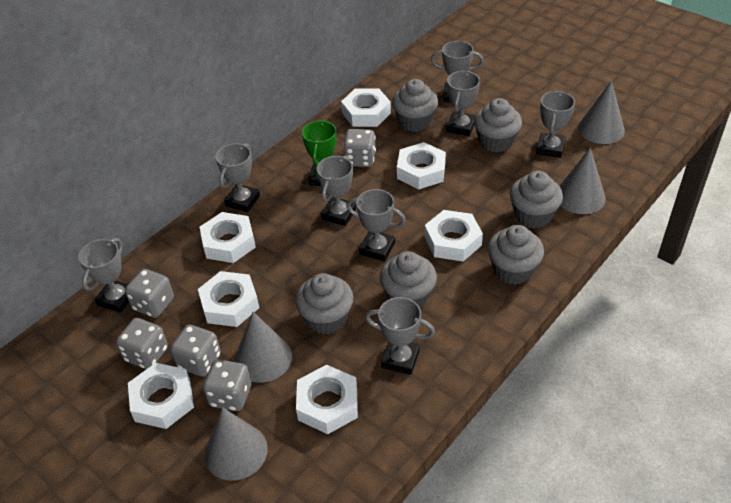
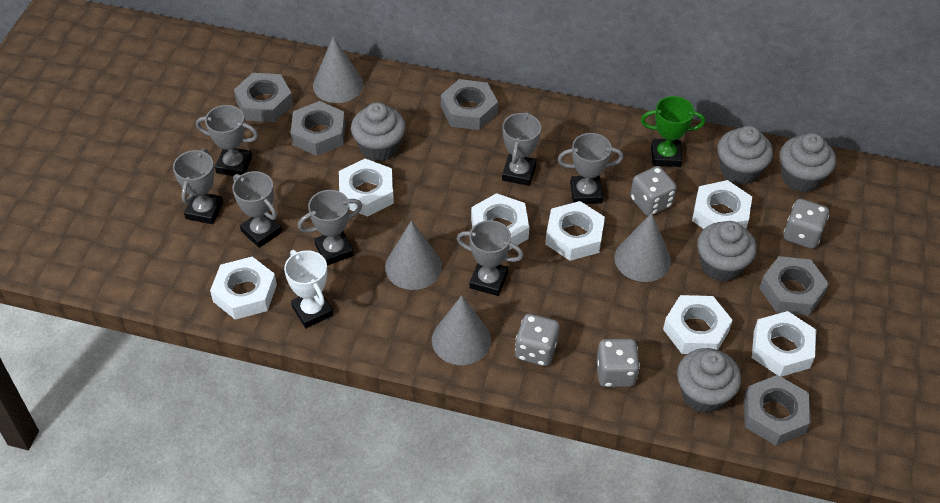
grey cupcake: [295,273,353,334] [380,251,437,308] [392,79,438,132] [474,98,522,153] [487,225,544,285] [510,171,563,228] = 6 -> [351,102,406,162] [677,348,741,413] [697,221,757,282] [717,126,773,185] [780,133,836,192] = 5
grey dice: [116,318,168,369] [125,269,174,318] [170,325,221,377] [203,359,252,411] [343,129,376,167] = 5 -> [515,314,559,366] [596,339,640,387] [630,166,677,216] [784,199,829,249] = 4
grey nut: none = 0 -> [234,73,293,122] [291,101,345,156] [441,79,498,130] [744,375,811,446] [760,256,829,316] = 5
grey trophy: [78,238,129,313] [215,143,260,212] [317,156,356,226] [346,189,406,262] [365,297,435,375] [431,41,484,102] [446,71,480,136] [536,91,575,158] = 8 -> [173,148,223,224] [196,105,258,176] [232,171,282,248] [298,190,362,265] [457,220,523,296] [502,111,541,186] [558,133,623,204] = 7
white trophy: none = 0 -> [284,250,333,328] = 1

